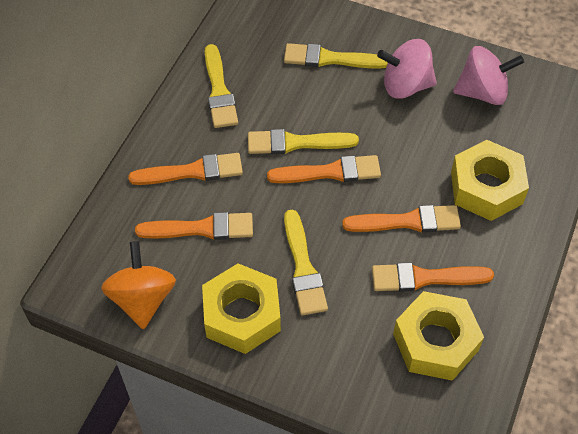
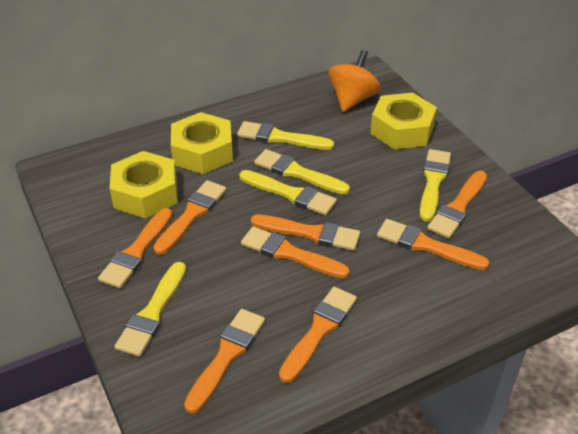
orange brush: [128,153,243,185] [135,212,253,240] [267,155,381,183] [342,205,461,233] [372,262,494,292] = 5 -> [98,208,173,288] [153,180,227,255] [184,309,265,414] [241,226,350,278] [250,215,360,251] [279,287,357,383] [377,219,490,270] [427,171,487,238] = 8
pink spinning top: [377,39,437,99] [453,46,524,105] = 2 -> none = 0
yellow brush: [205,44,238,128] [248,129,359,154] [284,43,388,69] [284,209,328,315] = 4 -> [114,262,186,357] [237,121,334,150] [239,170,337,215] [254,149,350,195] [419,149,451,222] = 5

